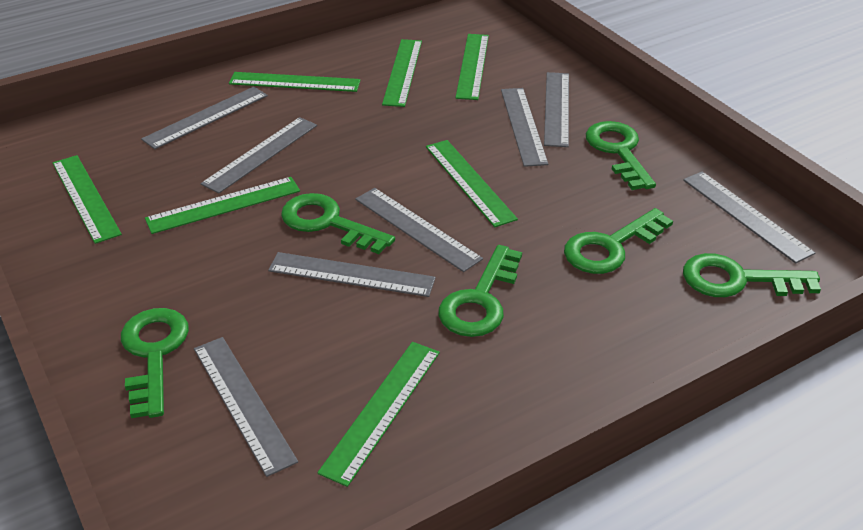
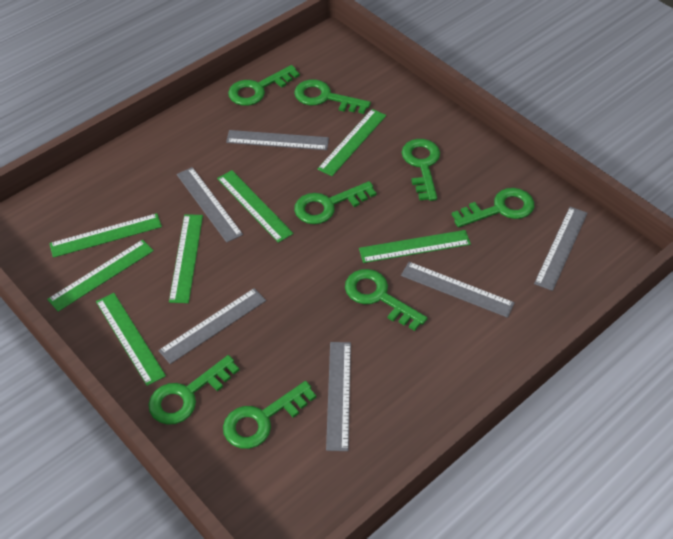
green key: [121,308,189,418] [281,193,395,254] [439,245,522,337] [564,208,673,274] [586,121,656,190] [683,253,821,297] = 6 -> [148,355,239,425] [223,381,316,449] [228,65,300,106] [294,79,371,114] [294,181,376,224] [345,269,427,331] [402,139,440,201] [452,188,534,227] = 8
grey ruler: [141,87,268,149] [194,337,298,477] [201,117,317,194] [268,252,436,297] [355,188,483,272] [501,88,548,167] [544,72,569,147] [683,171,815,264] = 8 -> [158,288,266,364] [177,167,243,243] [226,130,329,150] [326,342,351,451] [401,262,515,318] [534,207,587,291] = 6

